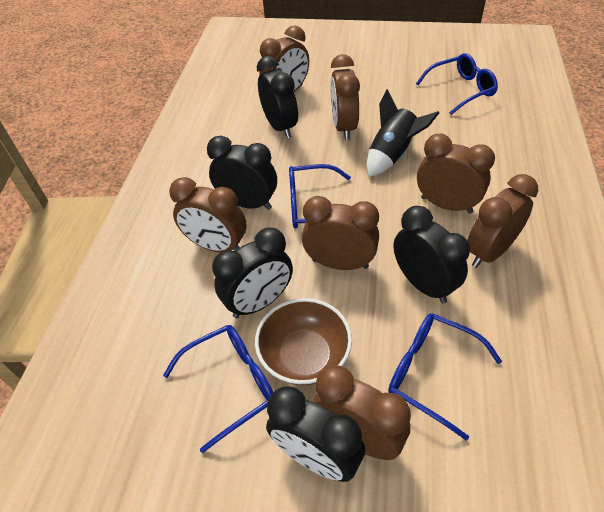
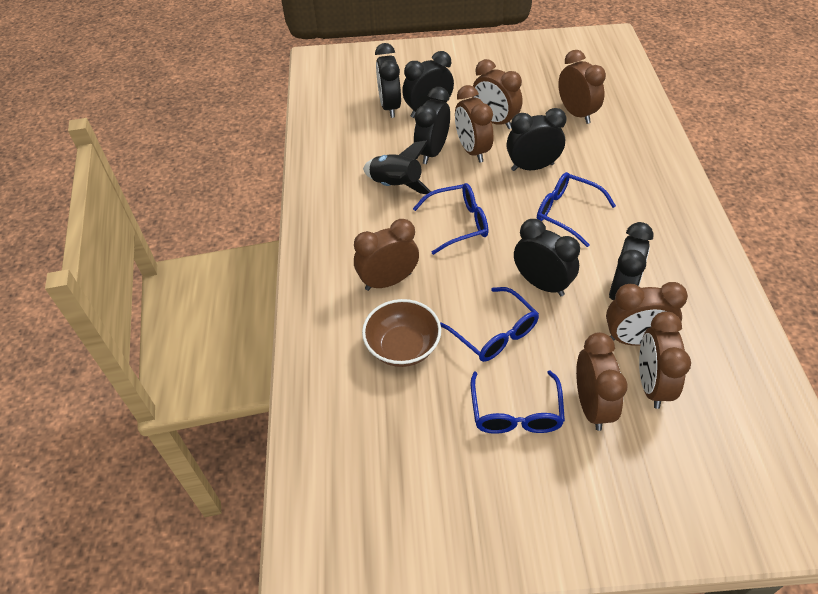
black clock: [207,136,277,210] [212,227,293,318] [257,56,298,138] [266,387,365,482] [394,206,470,303] = 5 -> [375,43,401,118] [402,51,454,118] [414,87,450,164] [507,108,567,171] [514,219,580,296] [609,222,654,300] = 6

